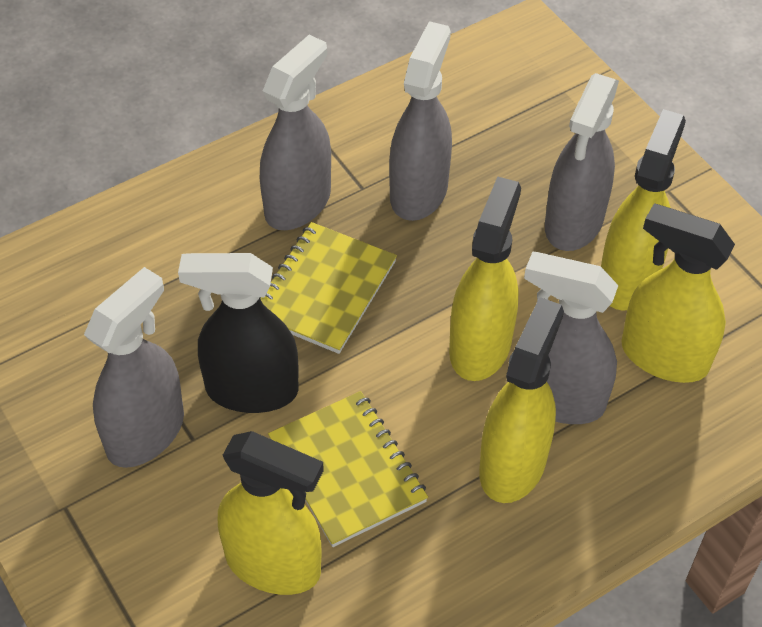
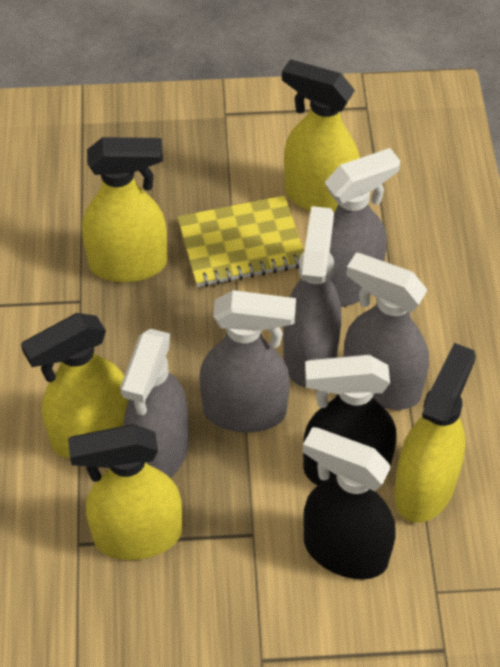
black spray bottle: [178,253,299,413] = 1 -> [302,427,396,579] [303,355,397,485] = 2
yellow notebook: [260,222,397,354] [268,391,428,547] = 2 -> [177,195,304,287] = 1

